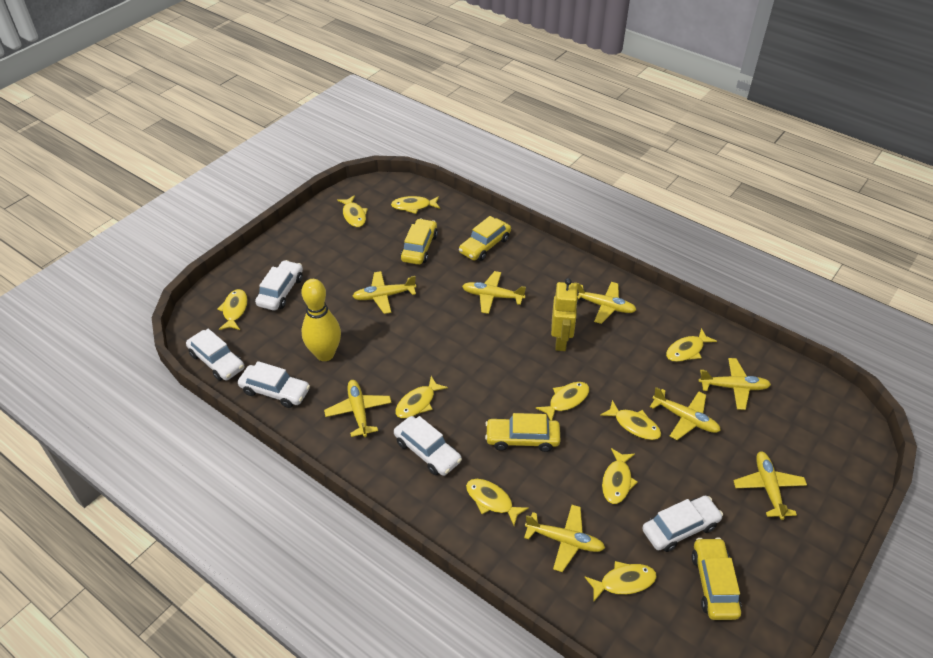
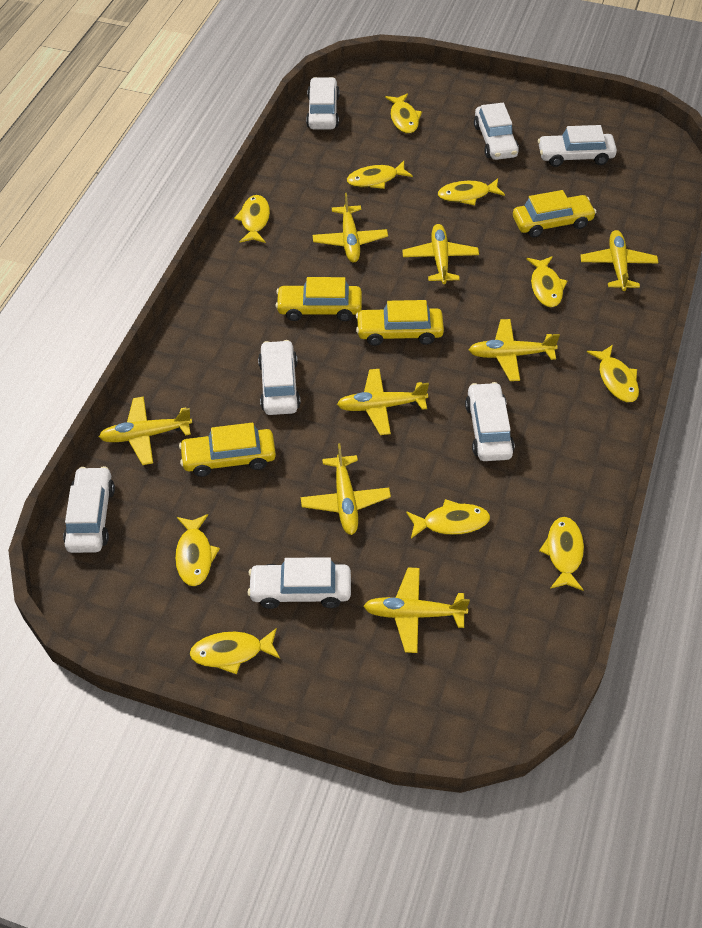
white car: [186,329,244,381] [238,361,310,408] [255,260,303,311] [394,416,462,476] [642,496,723,552] = 5 -> [63,466,115,553] [248,557,351,609] [258,340,301,415] [306,77,339,129] [465,382,515,461] [474,103,519,160] [538,125,617,167] = 7
yellow bowling pin: [301,279,341,361] = 1 -> none = 0
yellow robot: [551,278,579,351] = 1 -> none = 0

